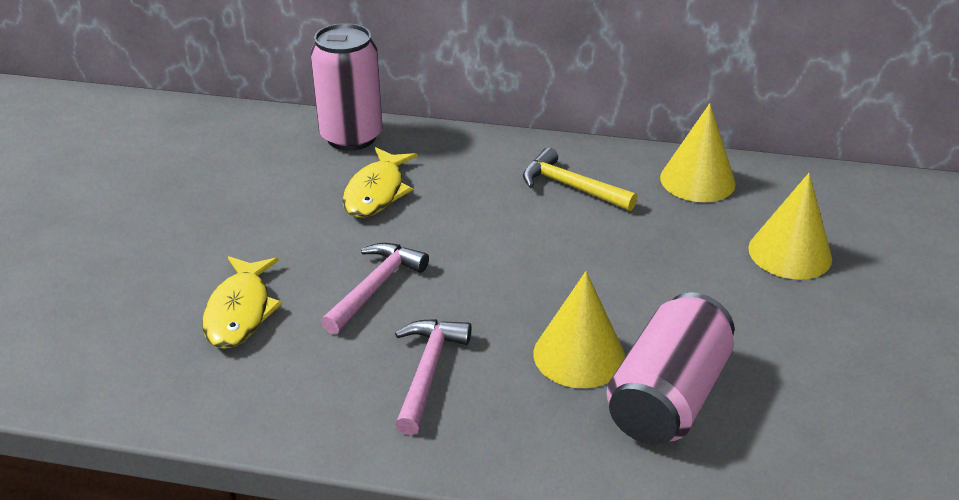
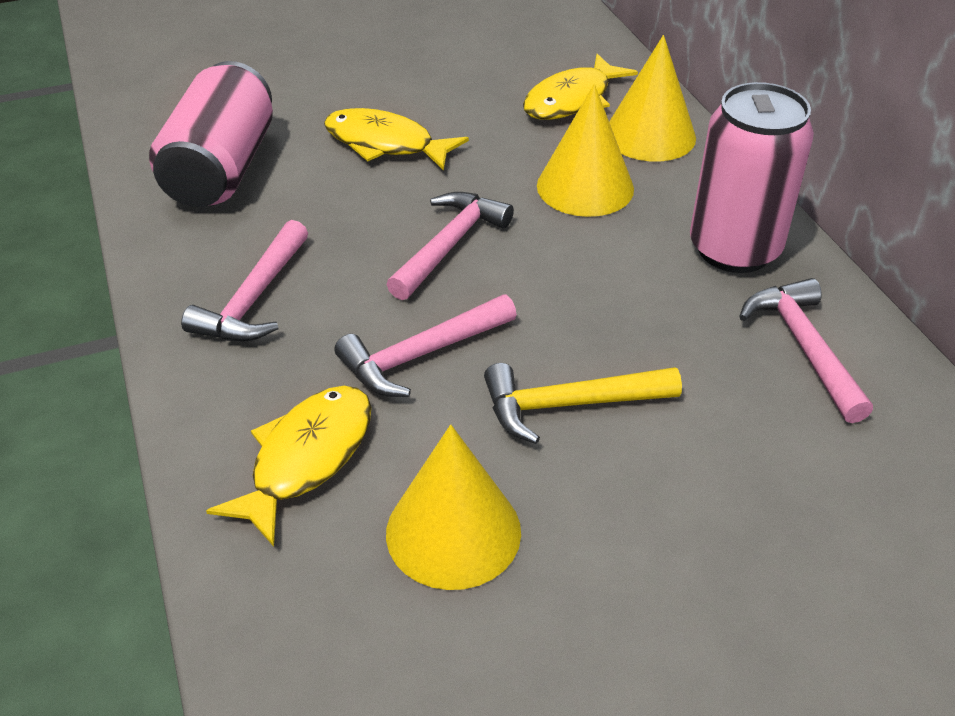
pink hammer: [321,243,429,335] [395,319,472,435] = 2 -> [181,220,308,342] [334,294,517,397] [386,192,514,300] [739,278,873,423] = 4
yellow fish: [202,256,283,349] [342,147,417,217] = 2 -> [206,386,372,547] [324,108,469,171] [523,54,638,120] = 3

